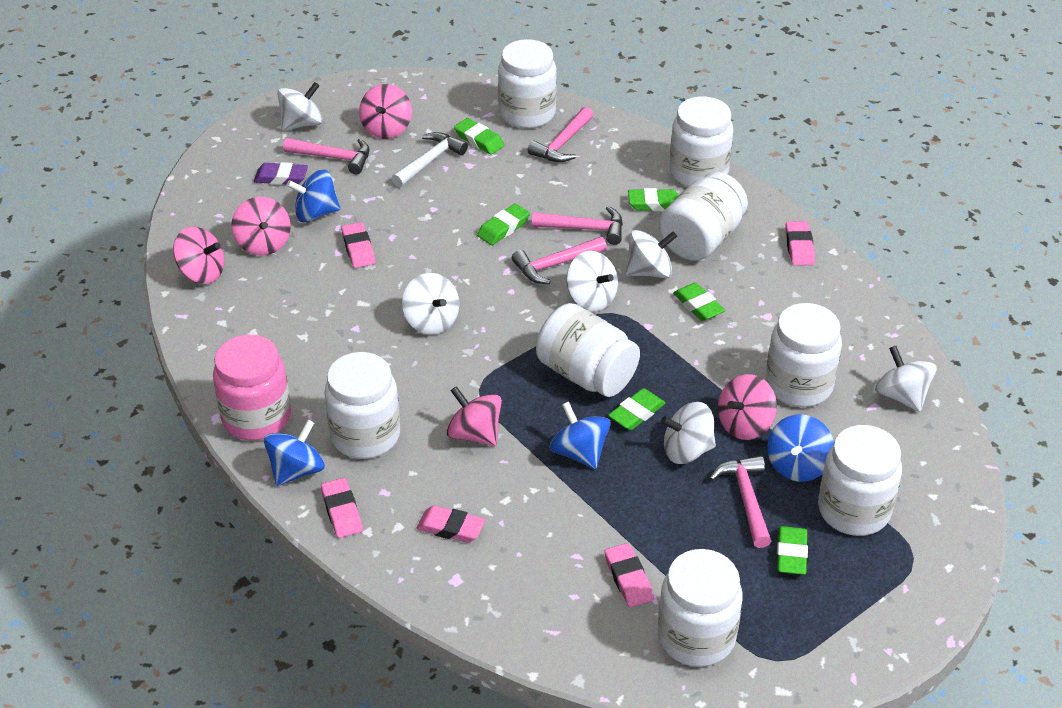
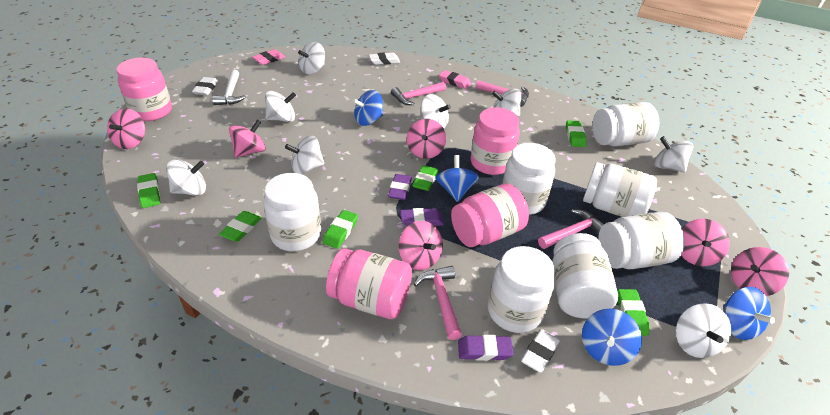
pink eraser: [321,478,363,538] [341,222,375,268] [417,506,485,543] [604,543,654,607] [785,221,815,266] = 5 -> [253,49,285,65] [439,70,471,89] = 2
pink hammer: [283,138,370,174] [512,237,607,284] [528,107,593,162] [532,206,623,245] [709,456,771,548] = 5 -> [391,82,446,105] [414,266,462,340] [475,80,529,107] [538,209,604,249] = 4
pink jar: [213,335,291,440] = 1 -> [116,58,172,121] [326,248,412,319] [451,184,529,247] [470,107,520,175] = 4
pink spinning top: [173,227,225,284] [231,197,291,256] [359,84,412,139] [447,386,502,446] [718,374,777,440] = 5 -> [107,108,145,149] [229,119,266,158] [399,221,443,270] [407,119,446,159] [681,219,730,266] [731,247,789,296] = 6
purple eraser: [254,162,308,185] = 1 -> [388,174,412,200] [400,208,444,226] [458,335,514,361] = 3
white eraser: none = 0 -> [192,77,218,95] [369,53,400,65] [521,329,560,373] = 3
white jar: [324,352,400,459] [498,39,557,129] [536,303,640,397] [658,549,743,667] [659,172,748,261] [669,96,733,187] [766,303,842,407] [818,425,902,536] = 8 -> [263,173,321,251] [488,246,555,333] [502,143,556,215] [552,233,618,318] [583,162,657,217] [593,102,659,146] [598,212,685,269] = 7
white spinning top: [277,82,323,131] [402,273,460,335] [567,251,618,311] [625,230,677,278] [661,402,716,464] [875,346,937,412] = 6 -> [166,159,206,196] [265,91,296,122] [285,136,324,174] [298,42,325,75] [420,94,451,128] [492,88,521,116] [654,136,693,173] [676,303,731,358] = 8

